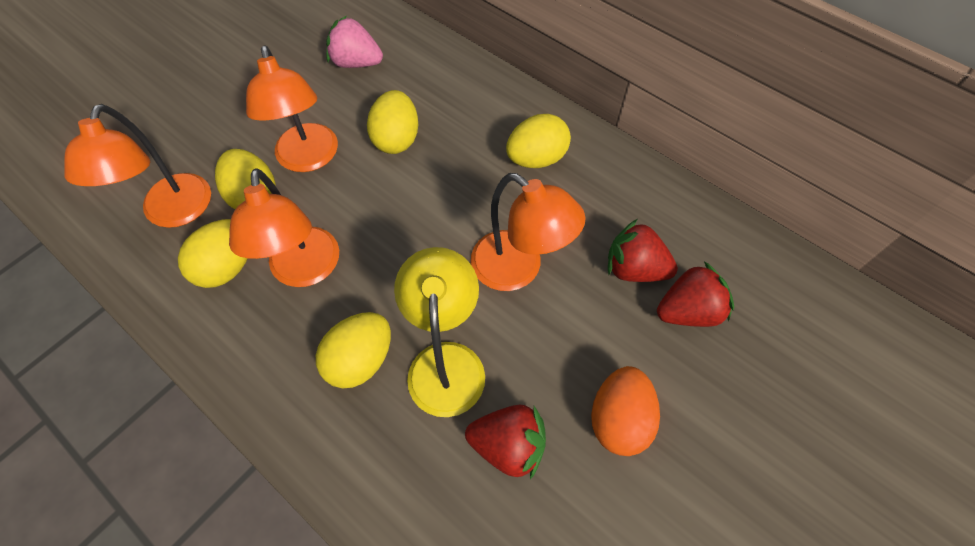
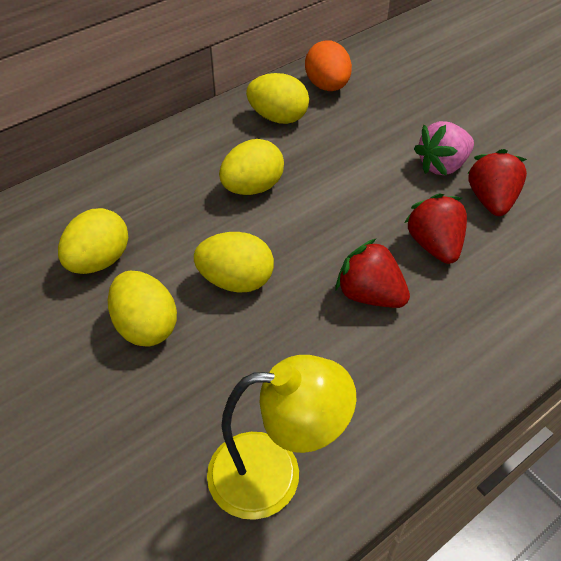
orange lamp: [64,104,211,228] [229,168,339,287] [246,45,338,172] [471,173,586,291] = 4 -> none = 0

